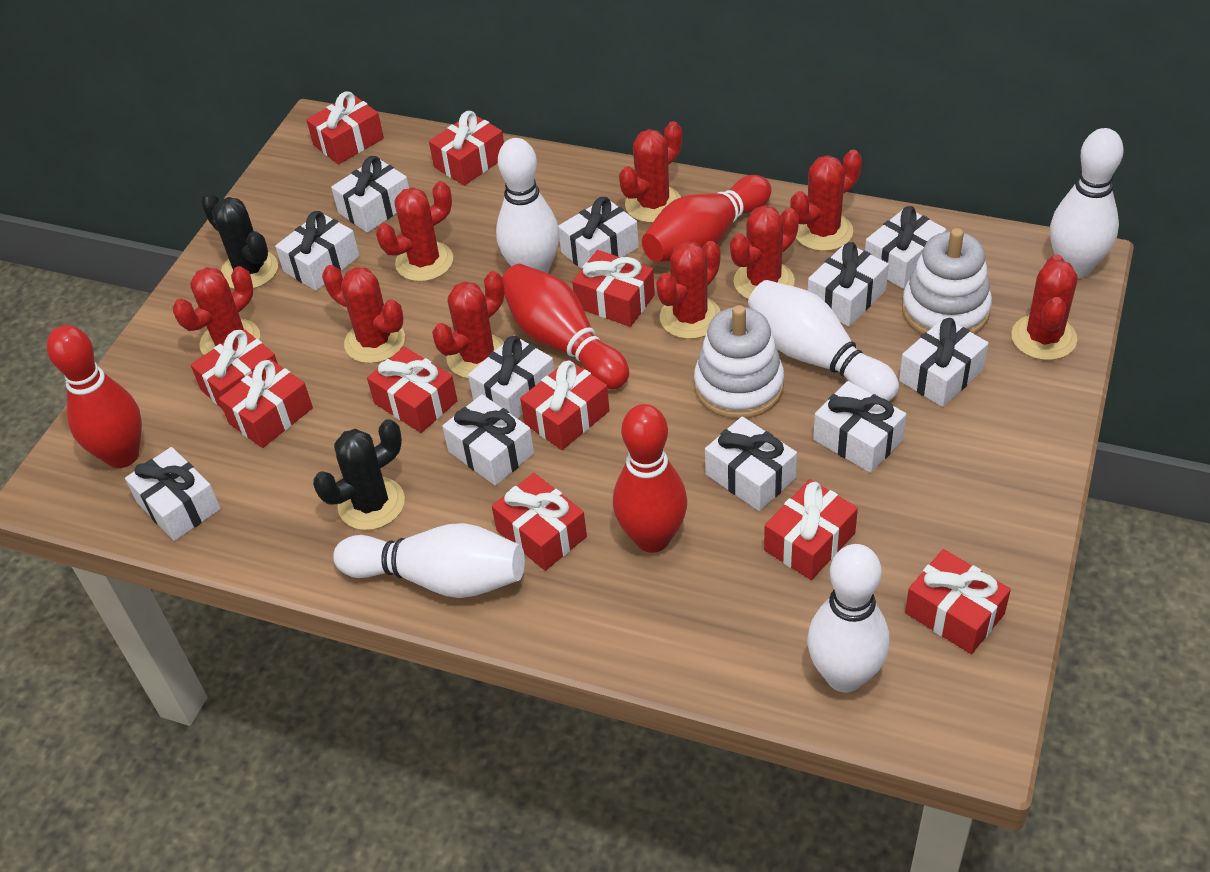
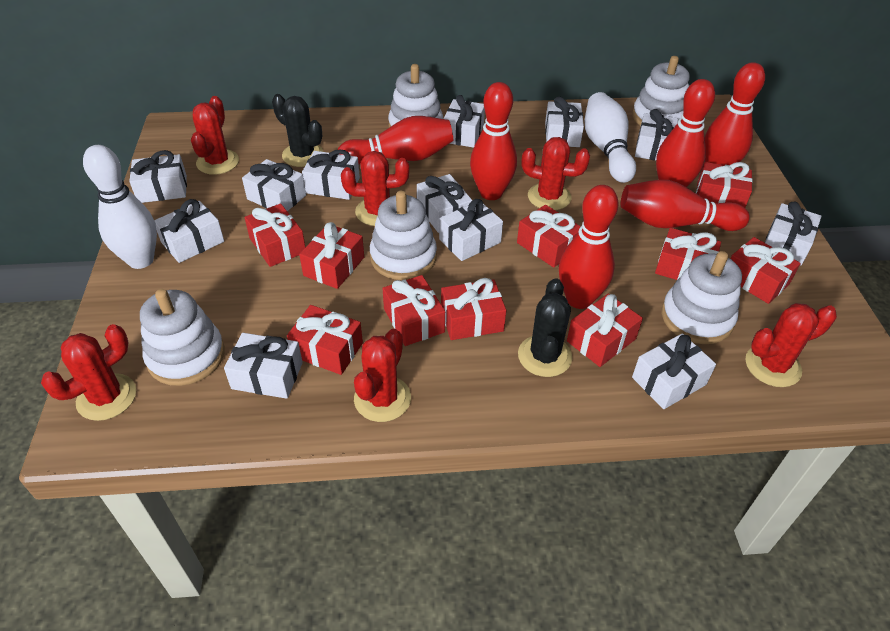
red bowling pin: [47,325,142,468] [502,264,629,389] [613,404,687,553] [642,175,771,262] = 4 -> [337,116,453,165] [470,82,517,200] [559,185,619,309] [621,180,750,231] [656,79,715,187] [704,62,765,165] = 6
red cactus: [173,266,260,355] [322,265,405,363] [376,181,453,282] [432,271,504,379] [619,121,682,223] [656,241,721,339] [730,205,799,299] [790,150,862,251] [1011,254,1078,360] = 9 -> [41,324,136,421] [191,96,239,175] [341,151,409,226] [354,329,411,422] [522,137,590,210] [745,303,837,387] = 6
white bowling pin: [333,523,525,598] [496,138,559,273] [748,280,899,401] [807,544,889,693] [1050,128,1124,279] = 5 -> [83,145,157,269] [585,92,636,183] = 2
white gift: [125,447,221,541] [275,211,360,290] [331,156,409,233] [442,394,534,486] [468,335,554,419] [558,197,639,269] [705,416,797,511] [808,242,889,327] [813,381,906,473] [865,206,946,289] [899,317,989,407] = 11 -> [129,150,187,203] [154,199,224,263] [224,333,303,399] [242,159,306,211] [302,149,360,200] [417,174,472,233] [439,199,503,261] [444,95,485,148] [545,97,584,147] [632,333,716,409] [635,109,678,160] [765,202,822,265] = 12
white stacking toy: [694,305,784,419] [902,228,992,335] = 2 -> [140,289,224,386] [370,191,437,280] [388,64,443,128] [632,56,690,126] [662,251,742,344] = 5

